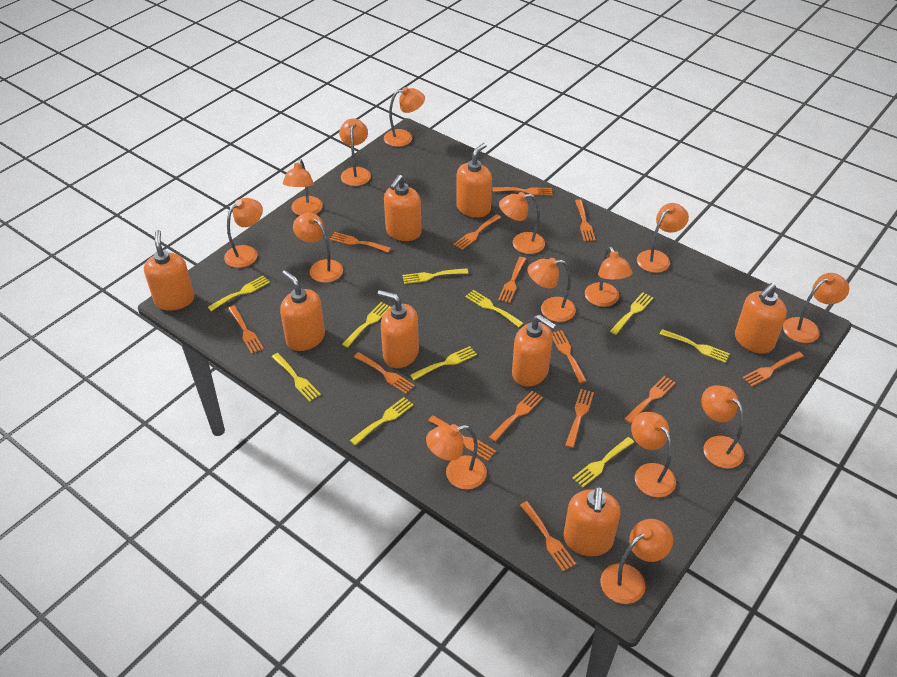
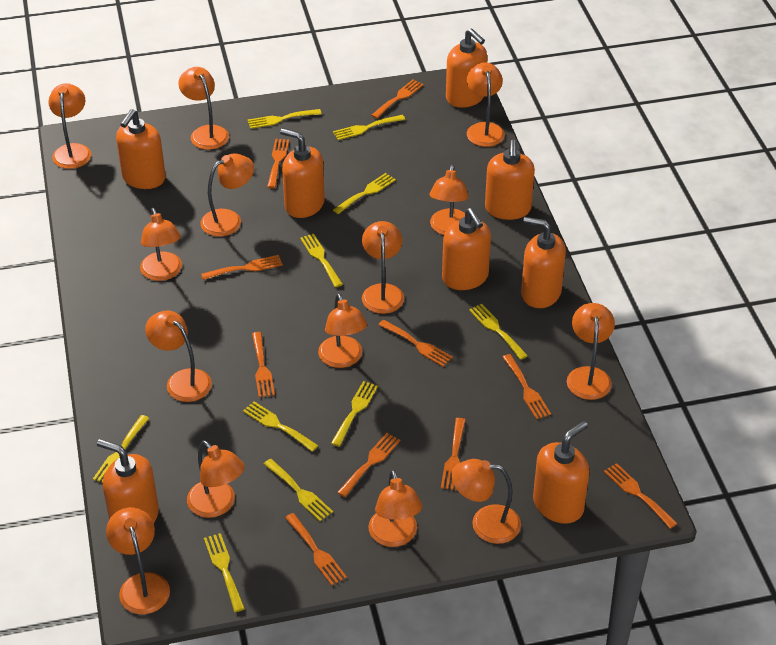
orange fork: [228,306,264,354] [330,232,391,252] [354,352,415,394] [428,415,496,461] [453,214,501,250] [489,391,543,442] [493,187,552,196] [498,257,526,303] [520,501,576,571] [552,330,586,383] [565,389,594,448] [575,199,596,241] [624,376,676,424] [742,351,804,387] = 14 -> [201,255,283,280] [252,332,275,397] [267,139,289,188] [285,513,347,586] [337,433,400,497] [371,79,424,119] [378,320,453,367] [441,418,466,490] [502,354,551,419] [604,463,678,529] = 10

